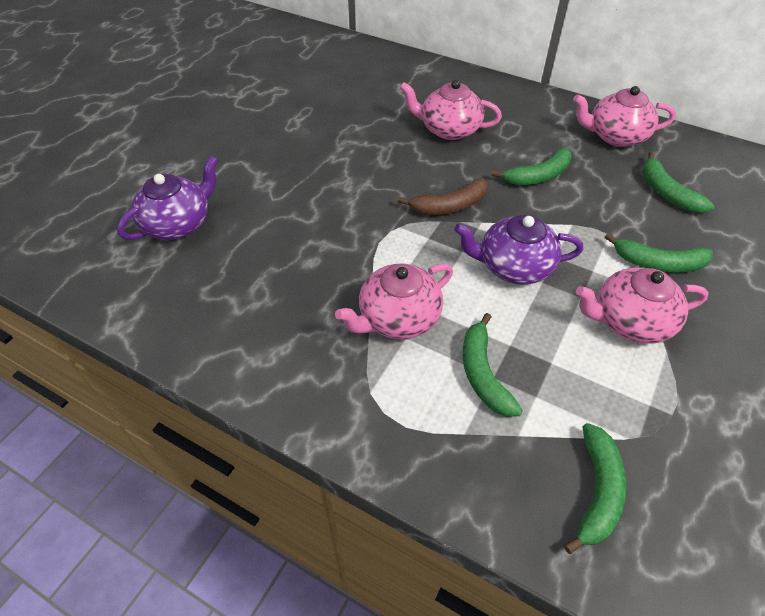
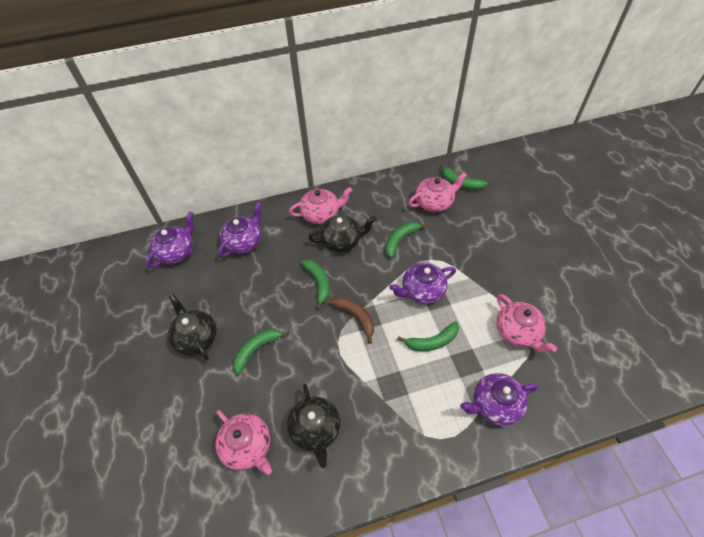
black teapot: none = 0 -> [168,294,217,360] [287,384,341,468] [309,215,376,252] = 3
purple teapot: [117,155,218,240] [454,215,583,285] = 2 -> [146,211,194,268] [218,202,262,258] [389,263,456,304] [460,373,538,426] = 4

